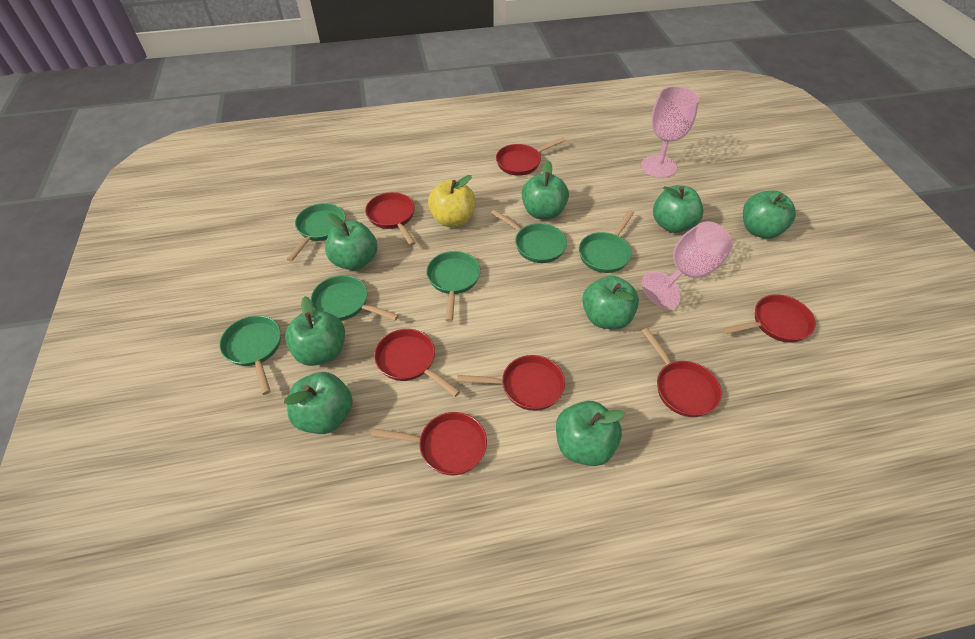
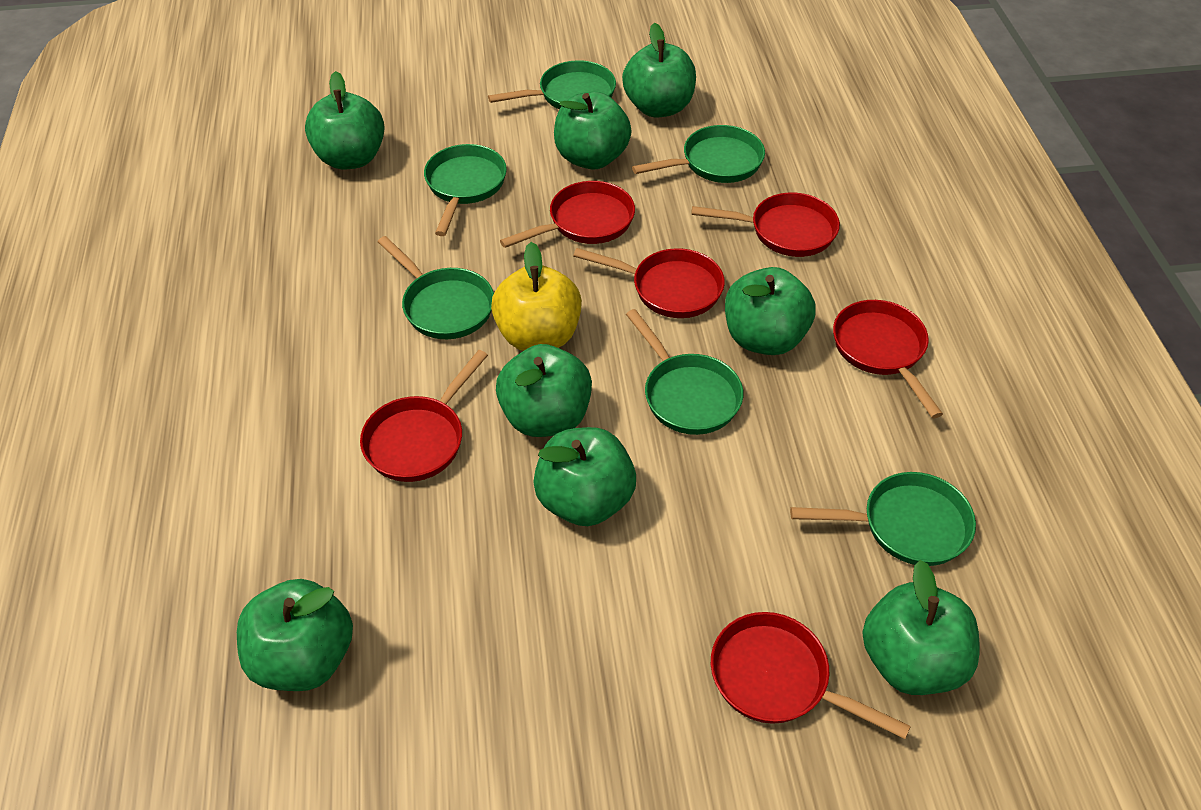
pink goblet: [641,86,699,178] [642,221,733,309] = 2 -> none = 0
red pan: [365,192,416,246] [371,412,487,475] [374,329,460,397] [457,355,565,411] [496,137,566,176] [642,328,722,417] [723,294,816,343] = 7 -> [360,350,488,482] [500,181,635,248] [573,248,725,318] [691,193,840,257] [711,612,911,739] [833,300,943,418] = 6

